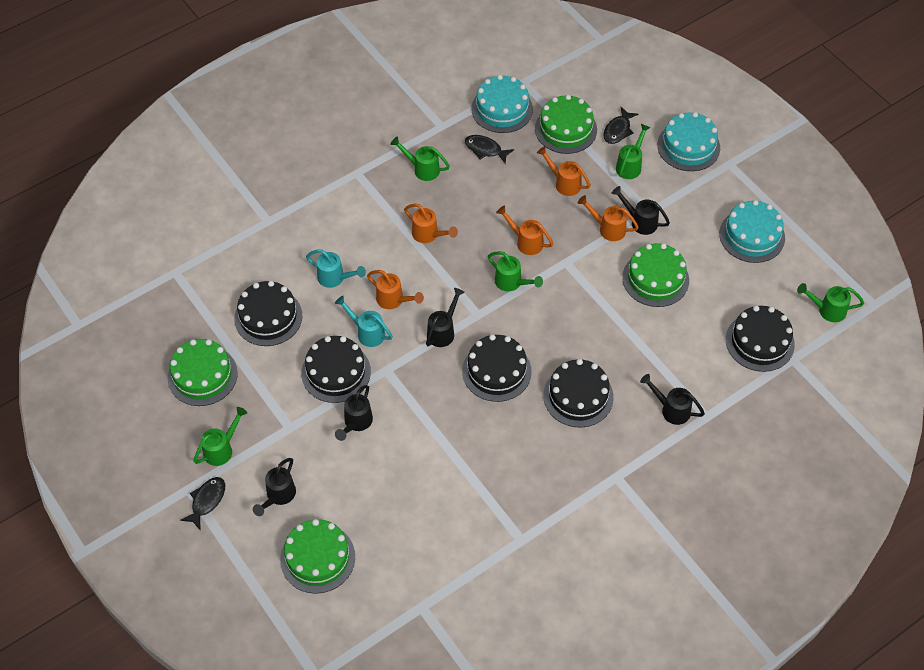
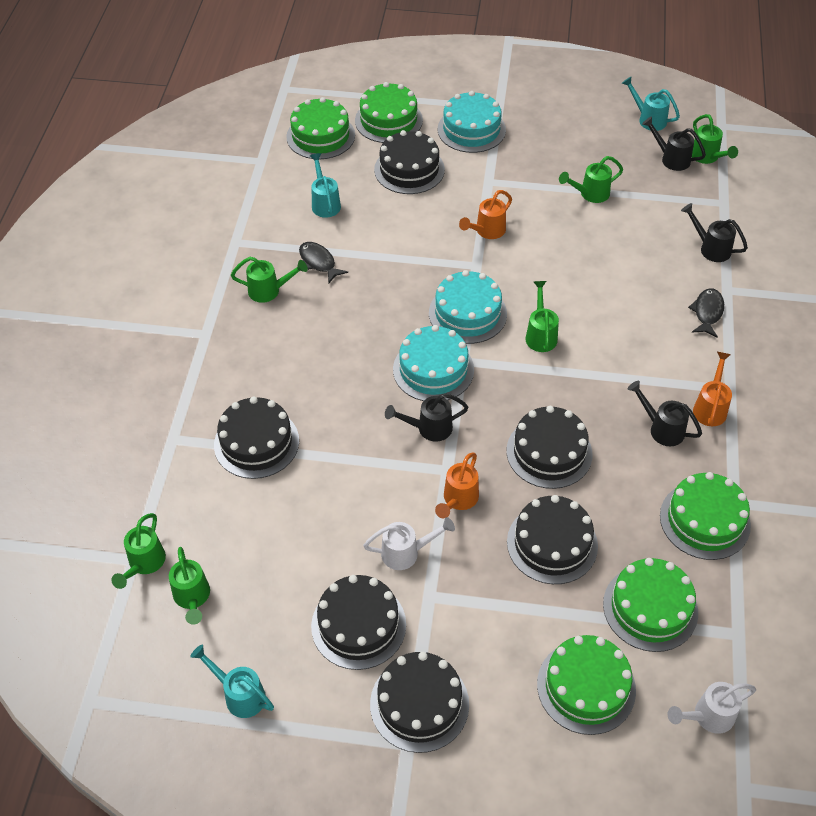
black cake: [234,281,302,346] [301,336,371,403] [462,334,532,402] [543,359,614,427] [726,306,795,372] = 5 -> [214,396,299,479] [311,575,406,670] [370,652,469,753] [374,130,445,194] [507,406,593,489] [507,495,598,584] = 6
black fish: [180,477,225,530] [465,135,514,163] [603,107,638,144] = 3 -> [299,242,348,283] [688,288,724,338] = 2
black watering can: [253,458,296,516] [335,385,373,441] [426,288,465,347] [612,186,670,235] [640,374,705,425] = 5 -> [385,393,469,442] [627,381,702,446] [642,116,706,171] [681,203,748,262] = 4
green cake: [168,339,237,406] [280,519,355,594] [535,95,597,154] [622,243,689,307] = 4 -> [286,97,355,159] [355,82,423,143] [537,635,636,735] [603,558,698,652] [660,472,751,560] = 5
green watering can: [194,407,247,466] [390,136,450,181] [488,251,543,291] [616,124,651,179] [797,283,864,322] = 5 -> [111,513,166,589] [169,547,210,625] [231,257,308,303] [526,281,559,352] [559,156,623,203] [692,114,738,164] = 6
orange watering can: [367,270,424,309] [404,204,458,243] [496,206,553,255] [537,146,591,196] [578,195,639,241] = 5 -> [435,453,479,518] [459,190,512,239] [693,352,732,426] = 3
turquoise watering can: [306,249,366,288] [335,296,393,347] = 2 -> [190,644,274,718] [310,153,341,218] [622,77,680,131] = 3
white watering can: none = 0 -> [363,517,455,570] [668,682,756,734] = 2

